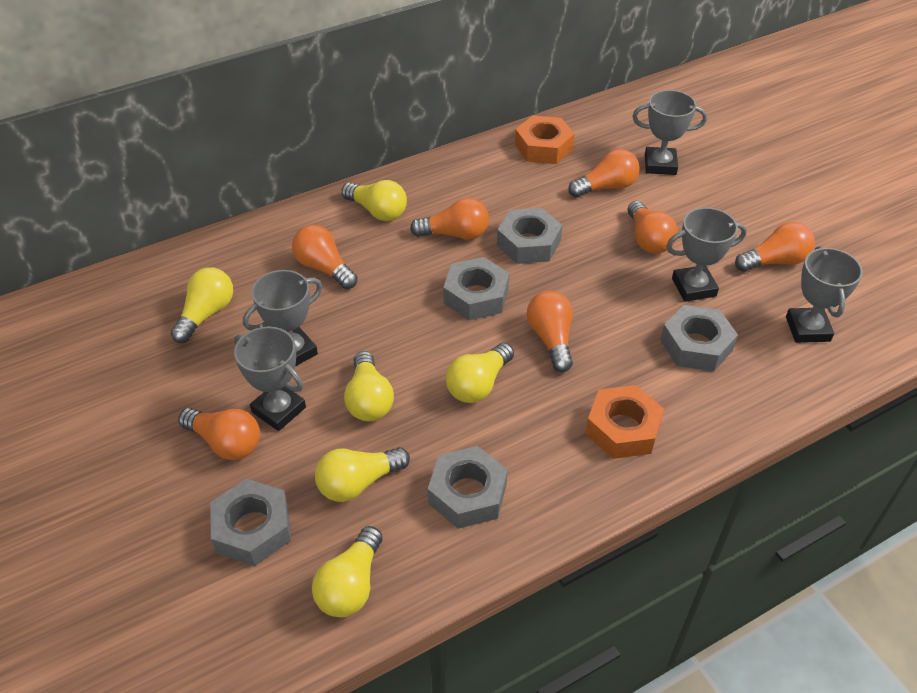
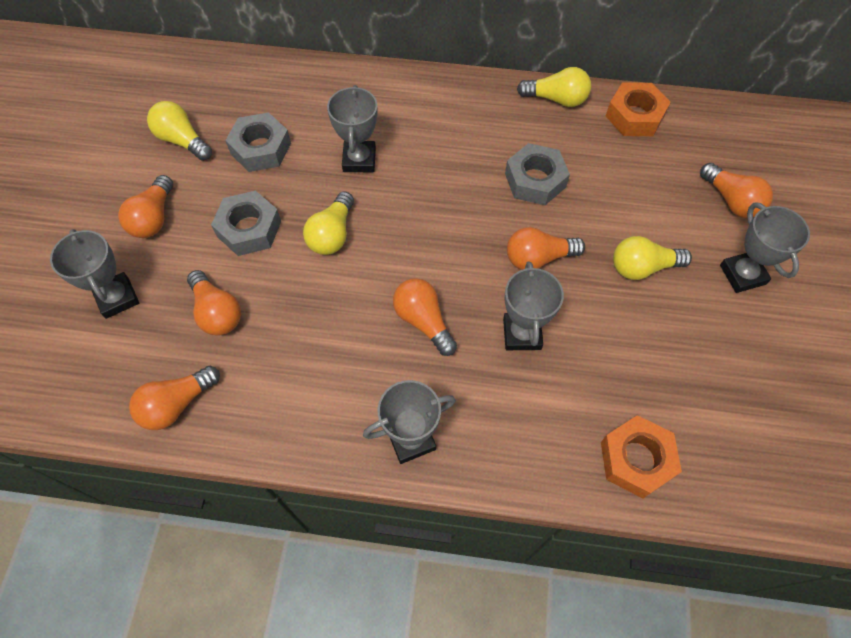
grey nut: [210,479,291,566] [428,446,508,529] [443,257,509,320] [497,208,562,264] [660,305,738,372] = 5 -> [211,191,281,256] [225,112,291,172] [505,143,570,205] = 3
orange light bulb: [178,408,260,460] [292,225,358,289] [410,198,489,240] [527,291,573,372] [568,149,640,198] [628,201,678,254] [735,222,815,272] = 7 -> [118,175,173,238] [129,366,220,430] [187,270,241,336] [393,278,457,356] [507,227,585,270] [700,163,773,218] = 6
yellow light bulb: [171,267,233,343] [312,526,383,617] [315,447,410,502] [342,180,407,221] [344,351,394,421] [446,343,514,403] = 6 -> [147,101,212,161] [303,191,354,255] [517,67,591,107] [613,236,692,280] = 4

